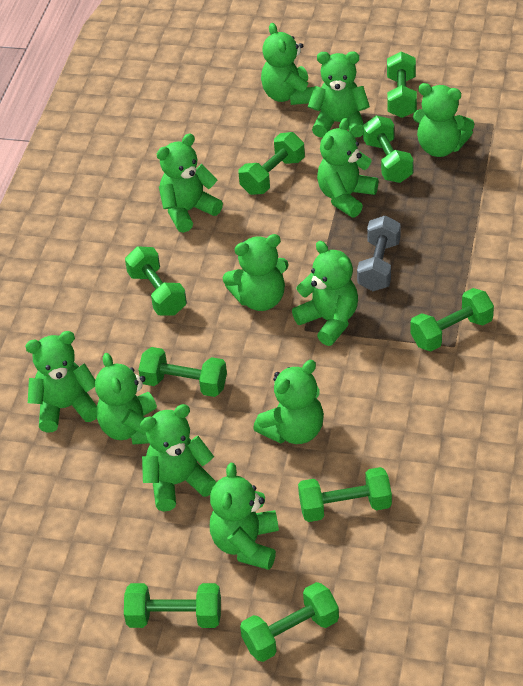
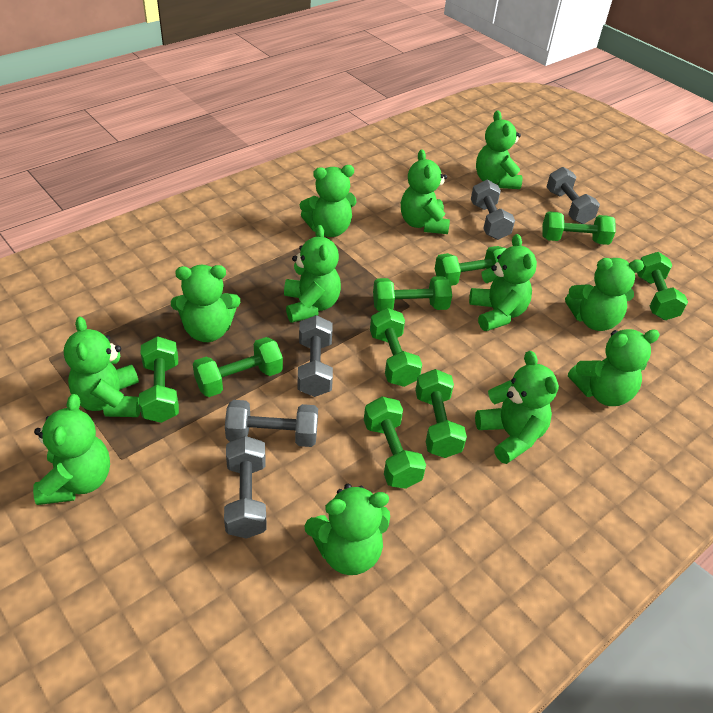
grey dumbbell: [357,215,400,291] = 1 -> [224,436,267,539] [225,400,318,447] [298,315,333,397] [471,180,515,240] [546,167,600,224] = 5

